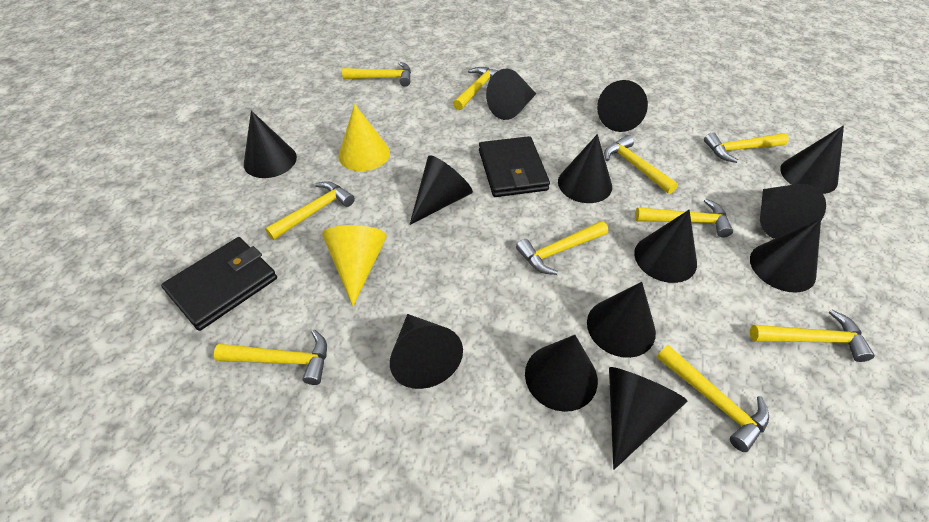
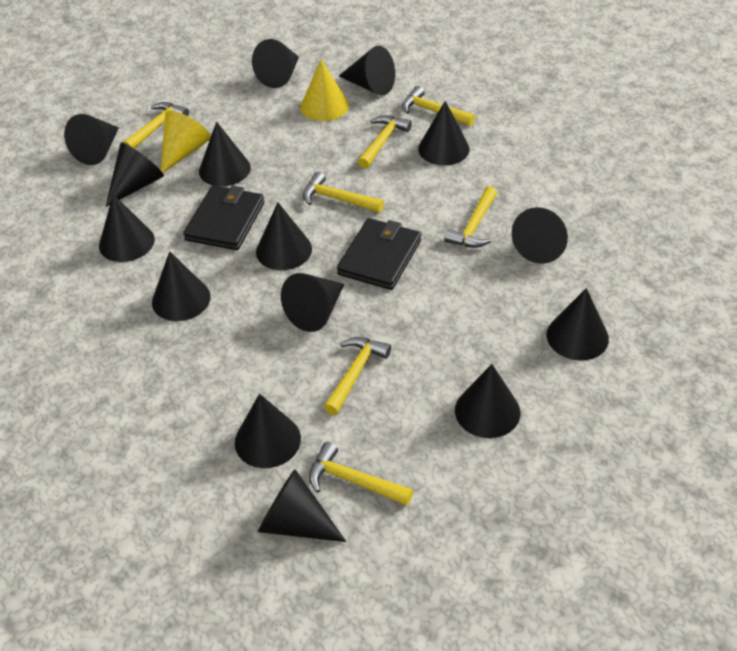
black cone: [244,111,297,178] [390,314,463,389] [410,155,473,225] [486,69,536,120] [525,335,598,412] [558,134,612,203] [587,282,656,358] [597,80,648,132] [609,367,688,470] [634,210,697,283] [750,219,821,293] [760,184,826,239] [780,125,844,194] = 13 -> [64,114,119,165] [99,195,155,262] [105,143,164,207] [152,251,211,321] [199,122,251,186] [235,394,301,468] [252,39,299,88] [256,202,312,270] [258,469,347,542] [281,273,344,332] [339,46,395,96] [418,101,470,165] [455,364,520,438] [512,207,568,264] [547,288,609,360] = 15
yellow hammer: [214,330,327,385] [265,181,355,240] [342,62,411,87] [453,67,499,110] [516,221,608,275] [604,135,678,194] [635,199,733,238] [656,345,769,452] [704,132,789,163] [750,310,875,362] = 10 -> [123,102,189,149] [303,172,384,213] [309,442,413,506] [324,337,391,415] [358,115,412,169] [402,86,475,126] [444,186,497,248] = 7

